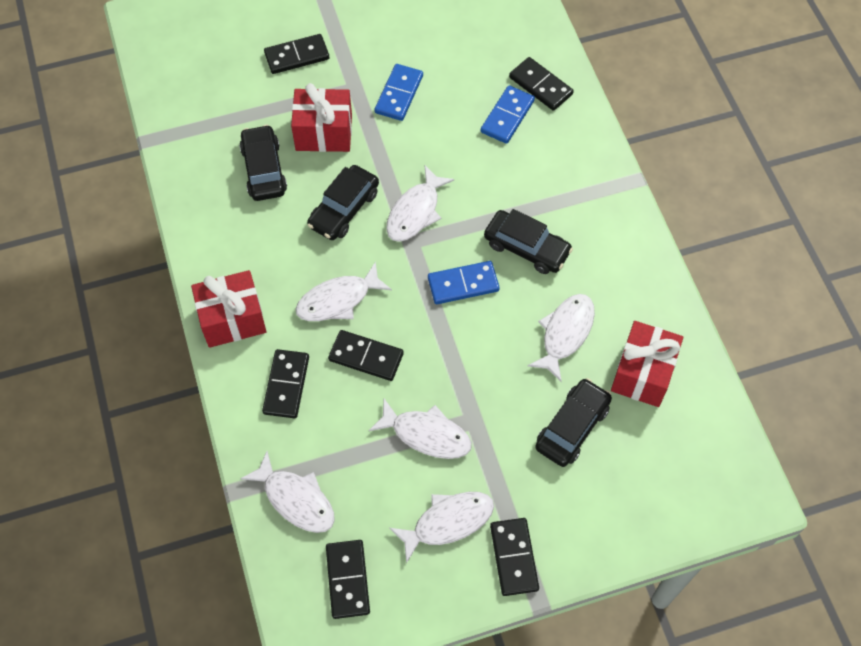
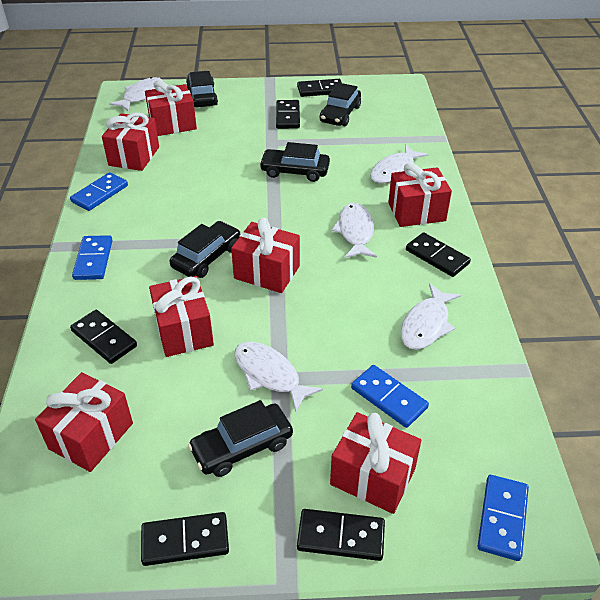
black car: [239,125,287,201] [307,165,379,240] [484,209,573,274] [535,378,612,467] = 4 -> [169,221,240,278] [186,71,218,107] [188,400,293,477] [259,142,330,182] [320,83,361,126] = 5
blue domino: [375,64,423,121] [428,261,500,304] [481,85,535,144] = 3 -> [70,172,128,211] [72,235,113,280] [351,365,429,428] [477,475,529,561] = 4
red gift: [191,270,267,348] [291,83,352,152] [611,321,683,407] = 3 -> [35,372,133,472] [102,112,159,171] [145,80,197,136] [149,276,214,357] [231,218,300,293] [330,412,421,514] [388,163,452,227] = 7
white fish: [240,451,335,533] [296,261,392,321] [369,399,472,459] [386,166,455,242] [389,492,494,563] [528,294,595,382] = 6 -> [109,77,163,111] [234,342,323,412] [331,203,377,258] [370,144,428,183] [400,283,461,350] = 5

